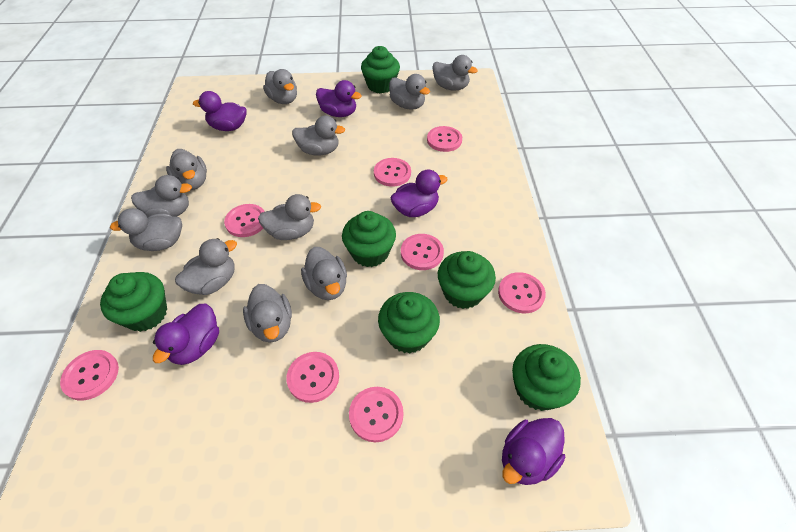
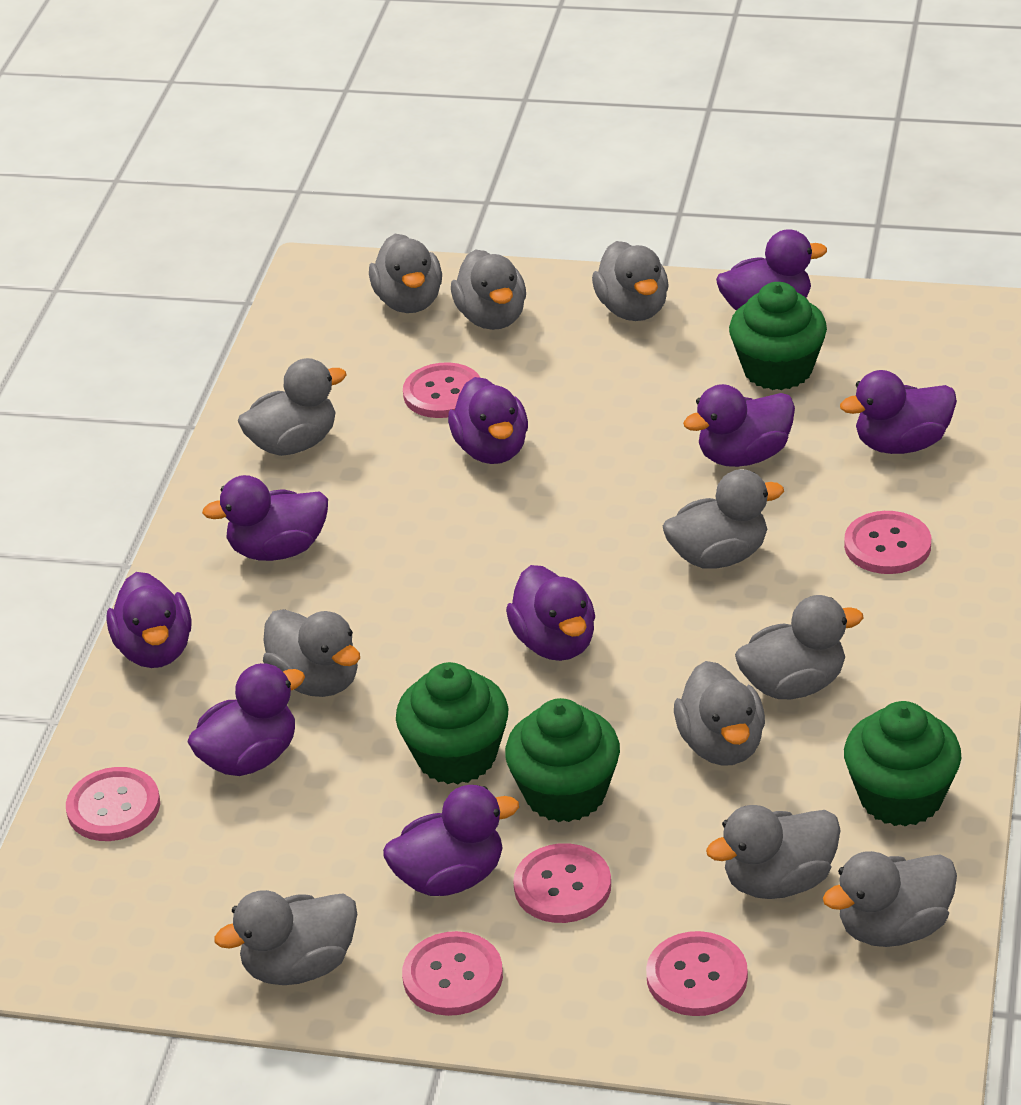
green cupcake: [100,272,167,332] [342,211,396,267] [361,46,400,94] [378,292,440,354] [438,251,496,309] [512,344,581,411] = 6 -> [396,662,508,784] [505,698,620,822] [729,282,827,390] [844,701,961,827] = 4
pink button: [60,350,119,401] [224,204,265,237] [286,352,339,403] [349,387,403,442] [374,158,411,187] [401,234,444,270] [427,126,462,152] [498,272,546,313] = 8 -> [66,767,160,841] [402,931,503,1016] [403,362,481,418] [513,843,611,923] [646,931,748,1016] [844,511,931,574] = 6
purple duck: [153,304,219,365] [193,91,247,131] [316,80,362,117] [390,169,448,217] [502,418,565,485] = 5 -> [106,572,192,668] [187,663,305,776] [202,475,328,561] [383,785,519,896] [448,377,528,464] [506,565,595,661] [683,384,795,467] [716,229,827,310] [840,370,957,454] = 9

